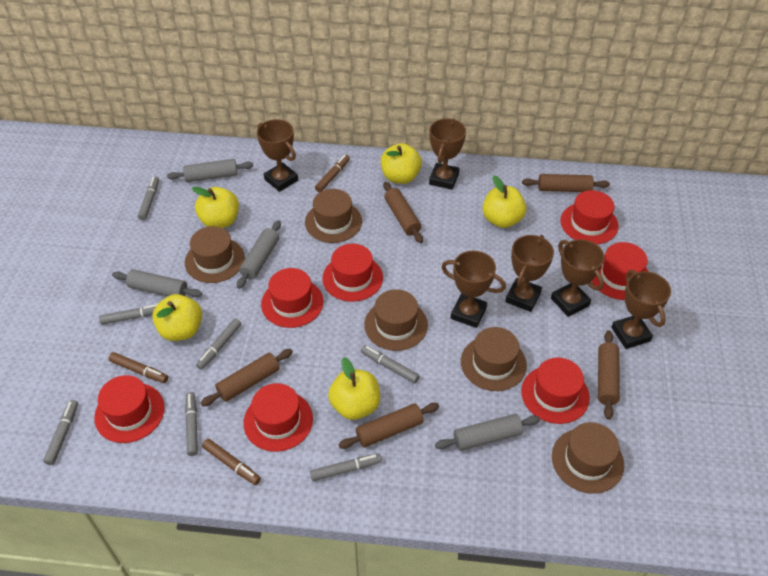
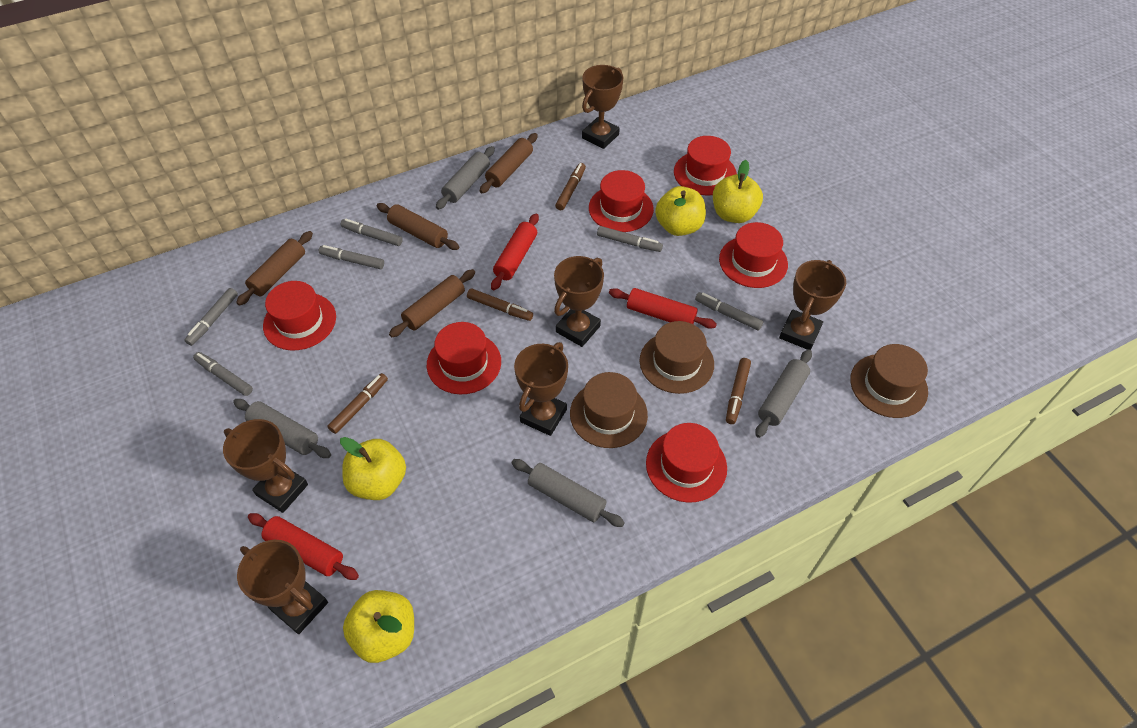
brown hat: [185,226,245,283] [305,189,362,243] [364,289,428,351] [461,327,527,391] [552,422,624,494] = 5 -> [570,372,648,448] [640,321,714,394] [850,344,928,418] = 3
brown marker: [108,352,168,383] [202,439,261,485] [315,155,350,192] = 3 -> [327,373,388,434] [467,288,533,321] [555,163,586,210] [726,358,751,424] = 4
brown rolling pin: [201,349,293,406] [338,403,439,449] [383,182,423,243] [522,174,610,192] [598,330,620,420] = 5 -> [236,231,313,306] [377,203,459,250] [389,269,475,337] [480,133,538,193] = 4
grey marker: [43,400,78,465] [99,304,157,325] [138,176,159,220] [185,392,198,456] [196,318,241,370] [310,453,382,481] [361,345,419,383] = 7 -> [184,288,238,346] [193,352,253,396] [319,245,384,269] [341,219,403,246] [597,226,663,252] [695,292,763,331] = 6
red hat: [94,375,165,443] [243,383,313,452] [261,268,323,328] [322,244,383,302] [521,357,590,424] [561,190,619,244] [592,242,649,300] = 7 -> [263,281,336,350] [427,322,501,394] [589,170,654,232] [646,423,727,503] [674,136,737,195] [719,222,788,288] = 6
red rolling pin: none = 0 -> [248,513,359,580] [491,213,539,290] [609,288,717,329] = 3
yellow apple: [152,294,202,341] [192,187,239,228] [328,357,380,420] [381,143,422,184] [483,176,526,228] = 5 -> [340,437,406,500] [343,590,414,663] [655,186,706,236] [713,160,763,223] = 4

